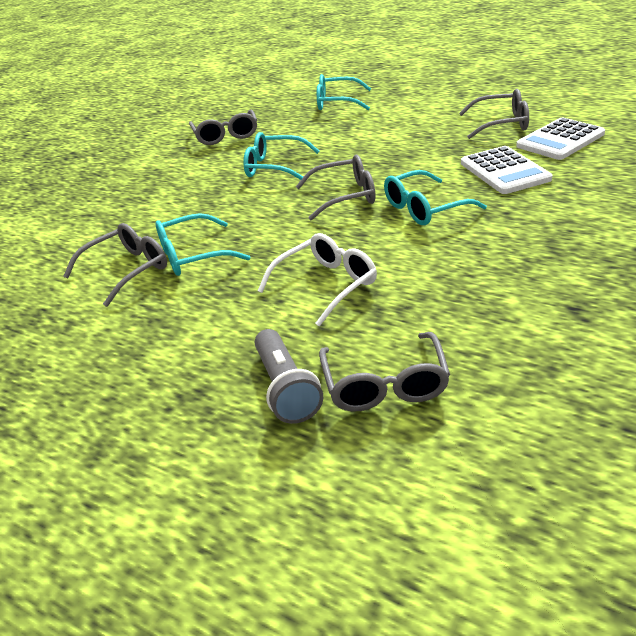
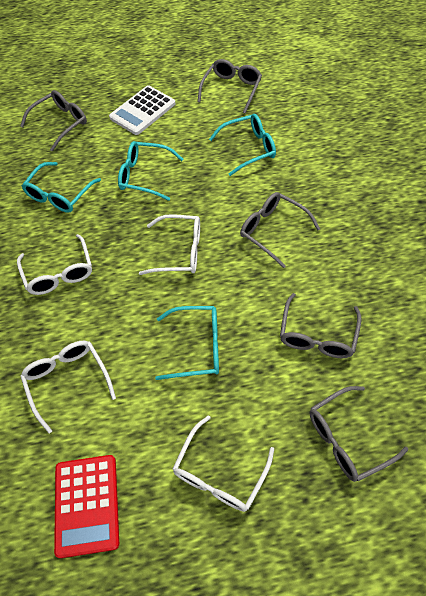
grey flashlight: [255,329,323,424] = 1 -> none = 0
red calculator: none = 0 -> [54,455,119,558] = 1
white calculator: [461,146,552,194] [516,118,605,160] = 2 -> [109,85,176,135] = 1
white glasses: [258,233,377,327] = 1 -> [17,234,92,295] [20,341,116,434] [139,214,200,275] [173,415,274,512] = 4

